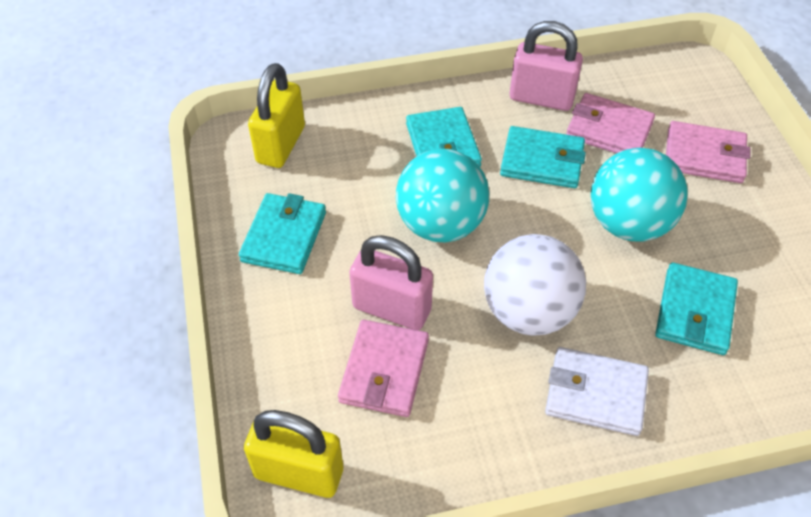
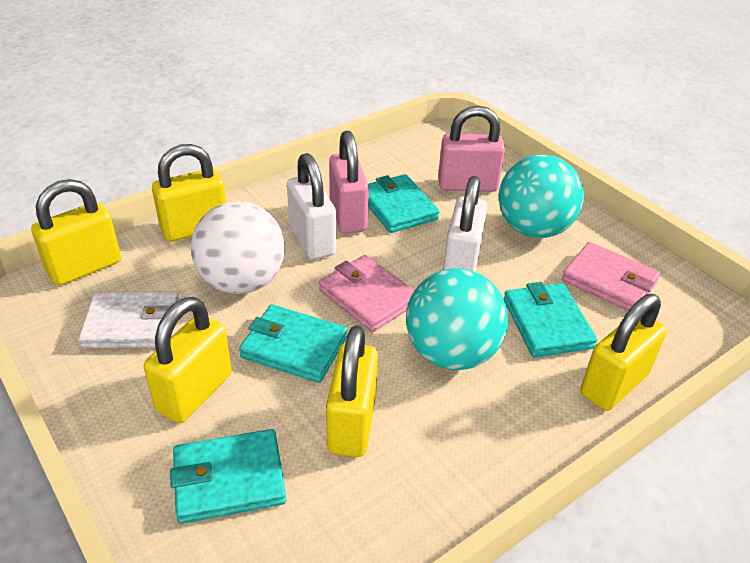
pink wallet: [338,320,429,417] [566,93,655,153] [666,121,750,183] = 3 -> [319,255,415,332] [562,242,660,311] = 2
white padlock: none = 0 -> [287,153,336,260] [443,176,487,272] = 2
yellow padlock: [244,410,343,498] [248,63,305,168] = 2 -> [31,179,121,286] [144,297,232,423] [152,144,226,242] [326,325,378,457] [580,294,667,411] = 5

